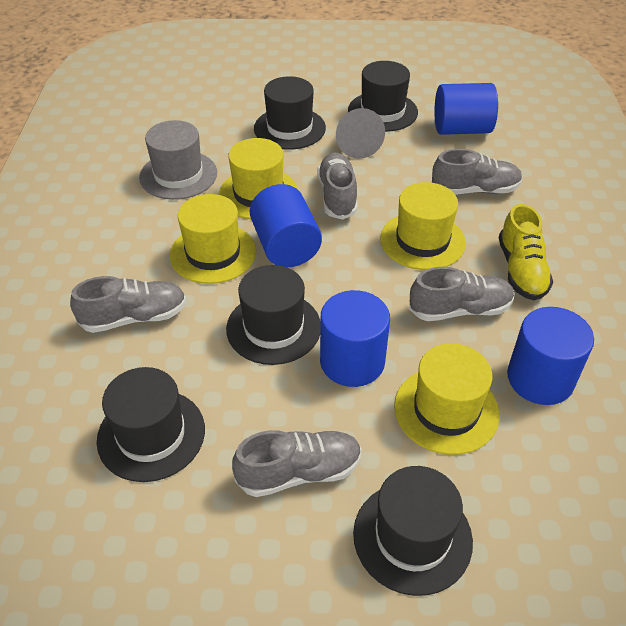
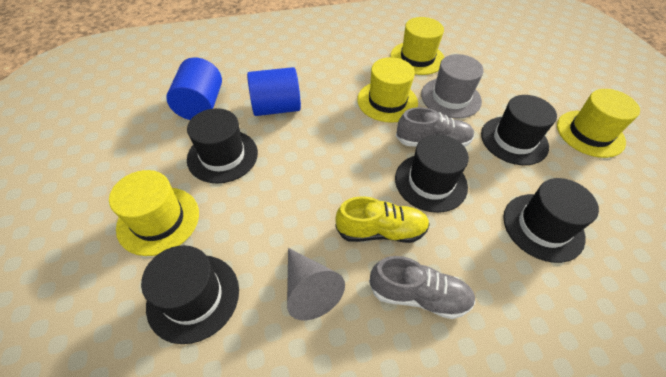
blue cylinder: [250,184,322,267] [320,290,390,387] [434,83,498,135] [507,307,594,405] = 4 -> [166,57,222,120] [247,67,301,116] = 2
grey shoe: [70,276,187,333] [232,430,362,497] [317,152,358,220] [409,267,515,321] [431,149,523,195] = 5 -> [369,256,476,319] [396,107,474,147] = 2

